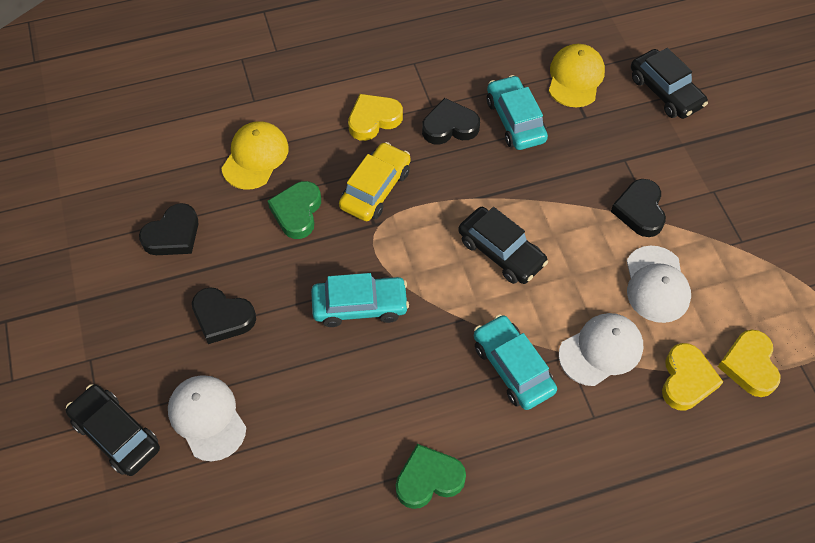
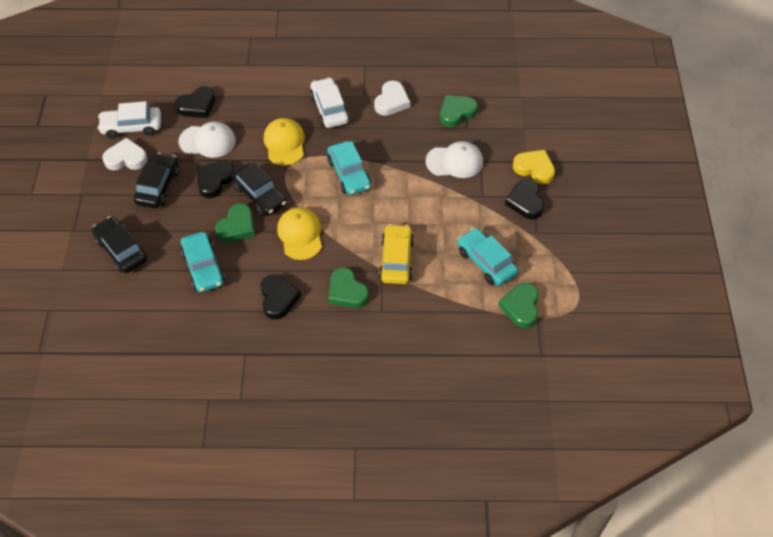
green heart: [268,181,321,239] [396,444,466,509] = 2 -> [215,203,255,243] [328,267,369,308] [440,95,478,127] [498,283,539,328] = 4
white cap: [168,375,246,461] [559,313,643,386] [627,246,691,323] = 3 -> [179,121,236,158] [426,141,483,178] = 2
white car: none = 0 -> [98,101,161,139] [310,77,349,128] = 2
white heart: none = 0 -> [102,138,148,170] [374,81,410,116] = 2
yellow heart: [348,94,403,141] [662,343,723,411] [718,329,780,397] = 3 -> [513,150,555,184] = 1

